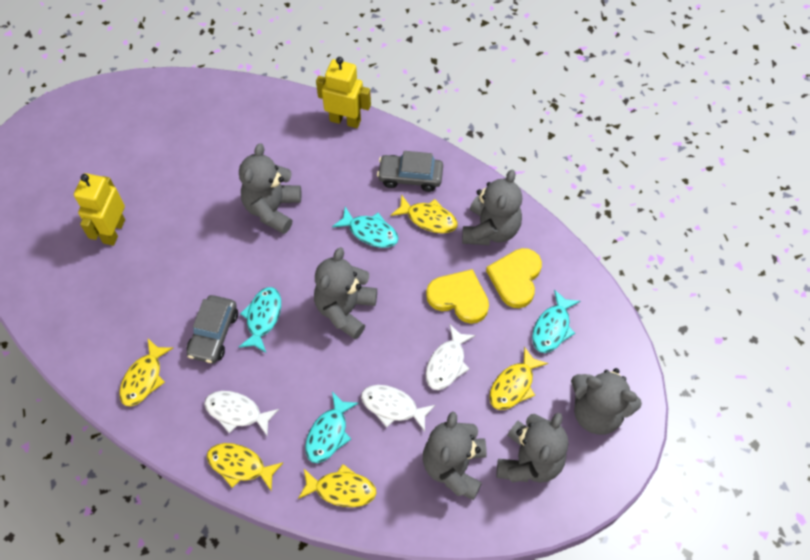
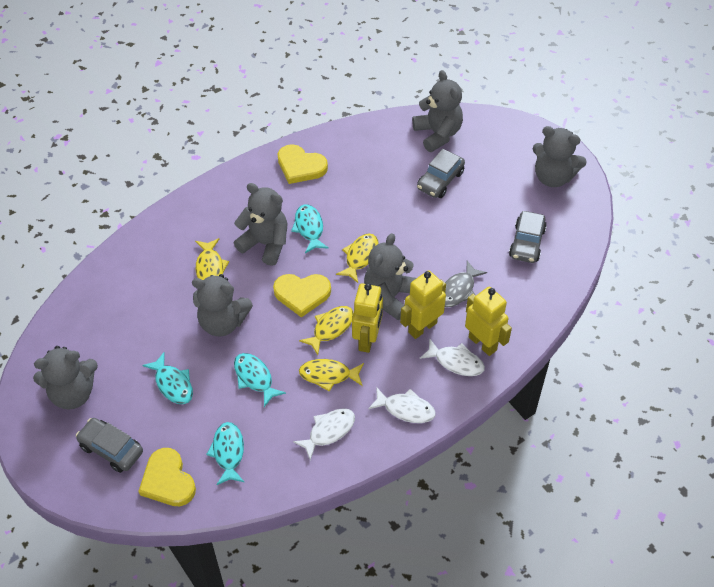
grey car: [187,295,238,363] [377,151,443,192] = 2 -> [76,418,143,473] [417,149,465,198] [509,211,547,263] = 3
grey fish: none = 0 -> [445,261,487,307] = 1
yellow fish: [120,339,173,406] [207,443,283,491] [298,464,377,507] [391,194,458,233] [489,346,548,410] = 5 -> [195,238,229,280] [299,306,354,355] [299,359,364,392] [336,234,379,283] = 4
yellow heart: [426,269,489,324] [486,248,542,308] = 2 -> [138,448,196,506] [273,274,331,317] [278,144,328,184] = 3
yellow robot: [74,173,125,246] [316,57,371,128] = 2 -> [352,283,383,353] [400,270,446,339] [465,287,512,356] = 3

